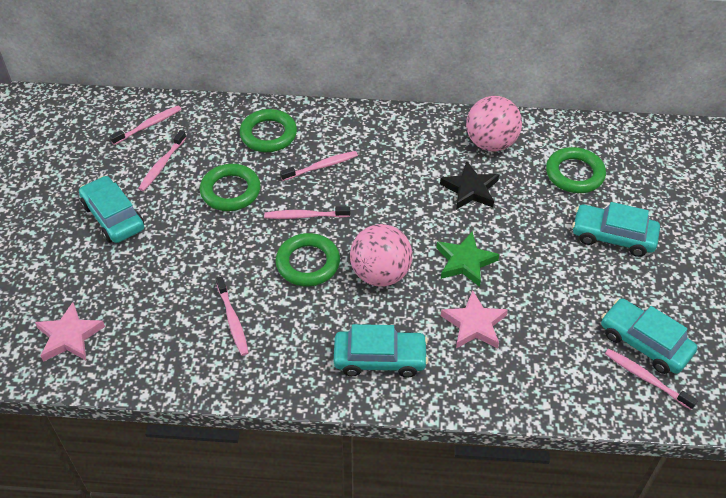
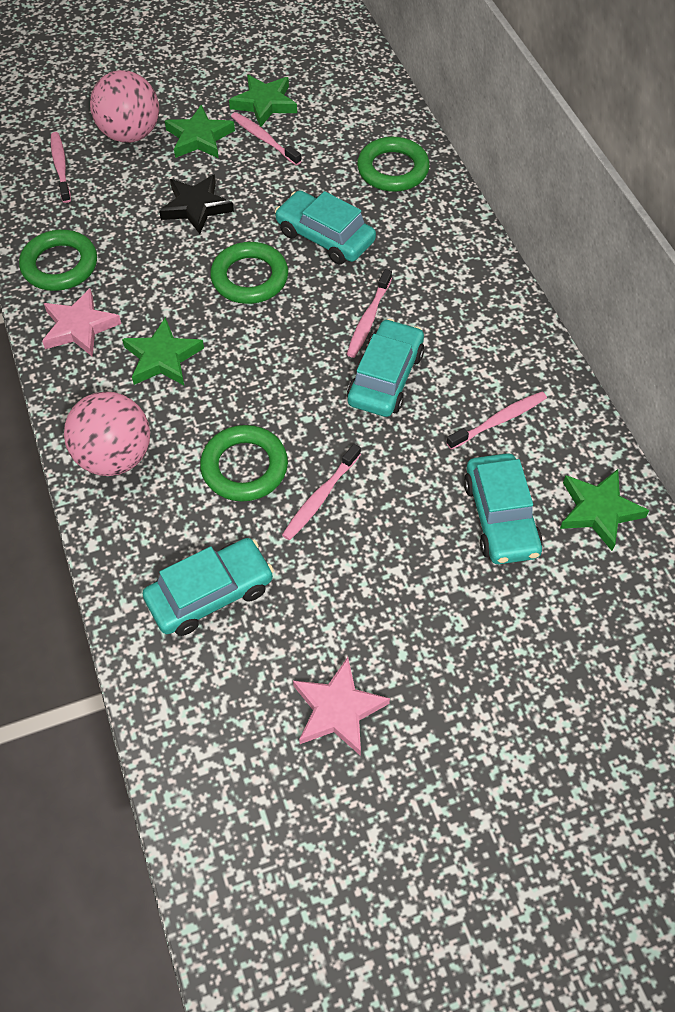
green star: [436,232,499,287] = 1 -> [122,317,204,385] [165,105,235,158] [229,75,297,127] [560,469,650,551] = 4
pink toothbrush: [110,105,181,145] [138,130,186,191] [216,276,249,356] [264,206,350,219] [280,151,358,181] [605,349,698,410] = 6 -> [51,132,71,203] [231,112,301,166] [282,444,361,540] [347,269,392,358] [446,392,547,450] = 5

